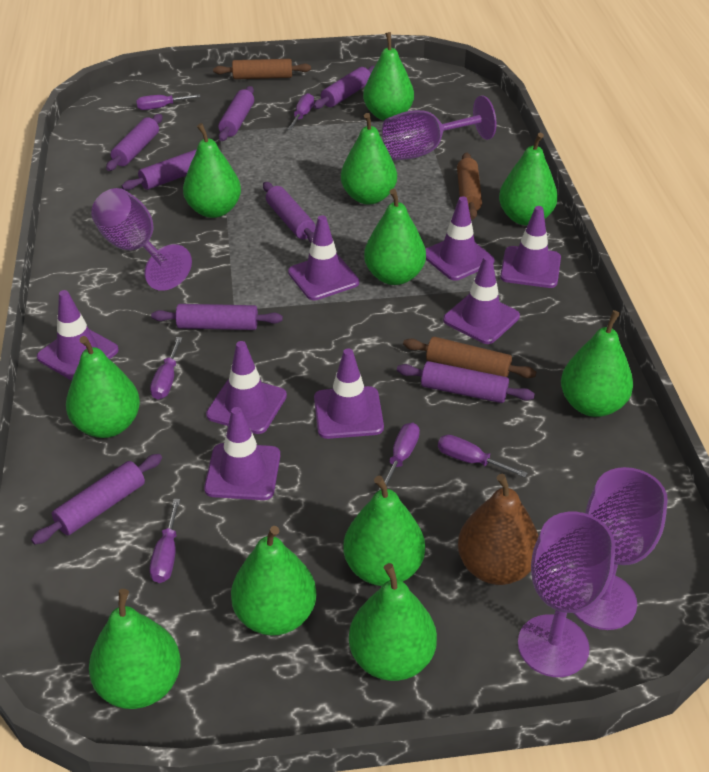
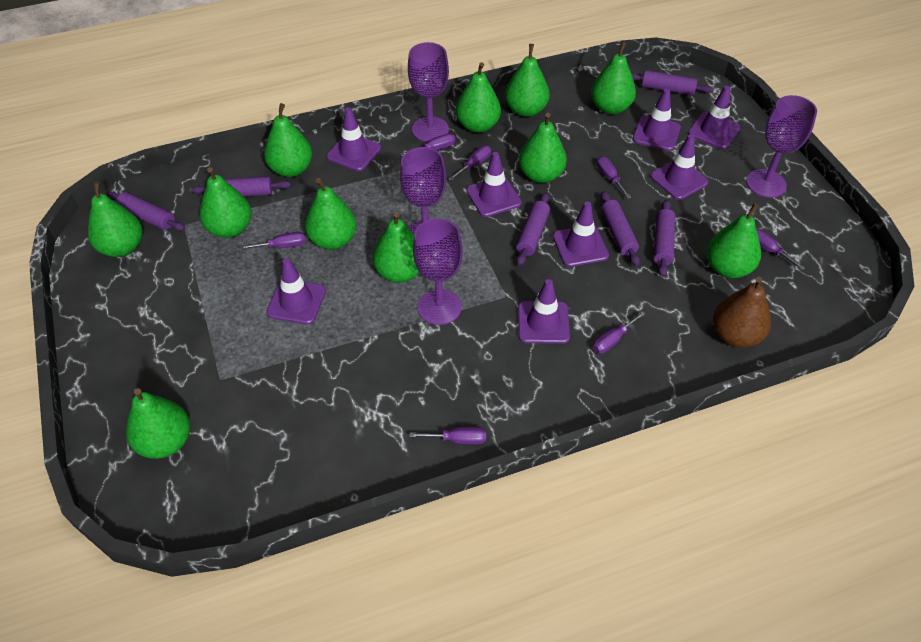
brown rolling pin: [213,59,311,79] [403,337,536,378] [457,152,482,219] = 3 -> none = 0
purple rolling pin: [31,454,162,545] [106,114,162,171] [122,149,221,190] [151,304,283,330] [218,86,254,141] [263,182,316,243] [313,66,375,109] [397,361,535,403] = 8 -> [107,191,185,231] [192,176,291,196] [516,192,550,266] [601,191,640,266] [631,70,714,96] [653,200,676,277] = 6
purple screwdriver: [136,94,201,110] [150,337,182,400] [150,499,180,583] [288,93,314,130] [379,423,420,490] [438,435,528,477] = 6 -> [240,232,306,250] [400,134,456,157] [410,427,486,445] [448,146,491,181] [593,311,645,354] [597,156,631,199] [756,228,805,270] = 7

